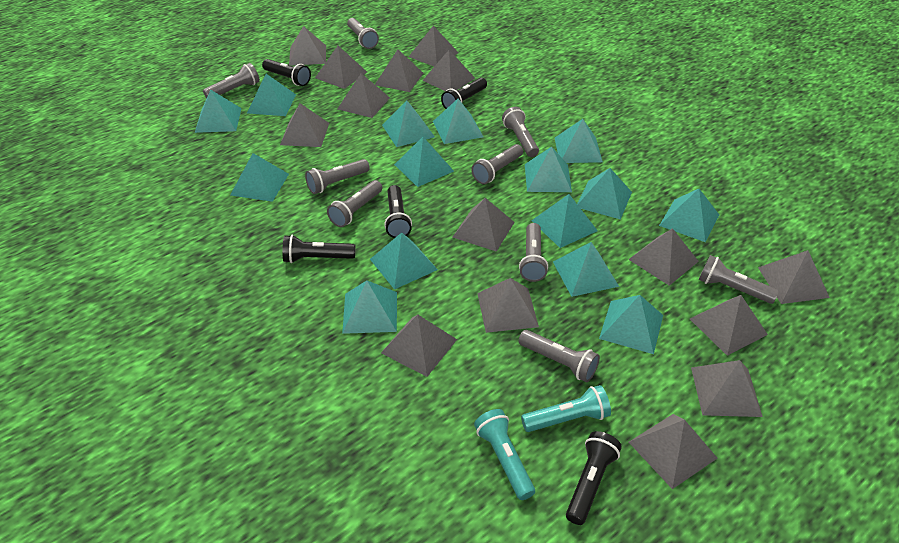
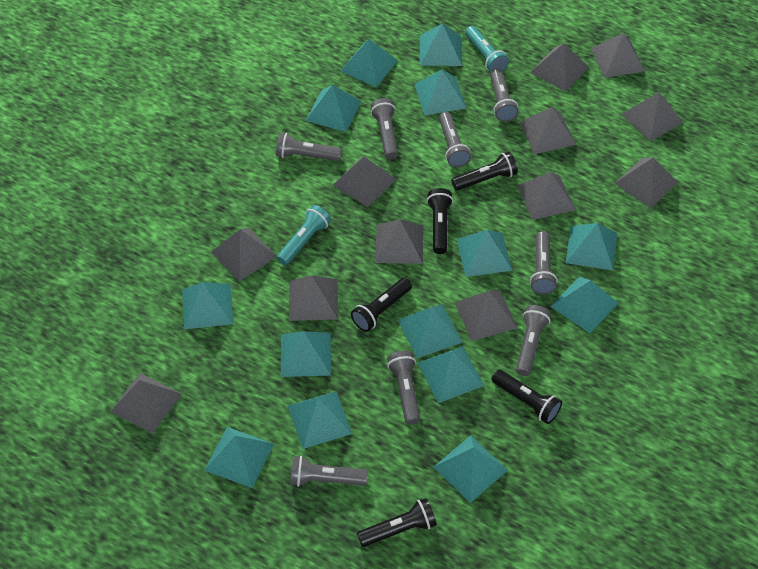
grey flashlight: [203,63,260,98] [305,159,370,194] [327,180,382,227] [347,18,379,49] [472,144,523,184] [502,107,539,157] [519,223,548,282] [519,330,600,382] [699,255,779,304] = 9 -> [276,133,341,161] [290,456,368,487] [371,98,398,159] [387,351,420,425] [439,112,471,167] [490,68,519,122] [516,305,551,376] [530,231,558,295] = 8
grey pyramid: [280,103,329,147] [289,26,326,66] [315,46,367,89] [337,73,390,118] [375,49,424,92] [381,315,457,377] [409,26,459,67] [423,50,475,91] [452,198,515,252] [477,278,539,333] [628,228,699,286] [629,414,717,489] [690,295,768,356] [691,360,763,417] [758,250,830,304] = 15 -> [110,373,181,433] [211,228,277,282] [289,276,338,321] [333,157,396,207] [375,219,423,264] [455,290,518,341] [517,172,576,220] [519,107,576,154] [530,43,589,92] [591,33,645,78] [614,157,678,208] [622,92,683,141] = 12
turquoise pyramid: [195,90,242,133] [230,153,289,202] [247,74,296,116] [342,280,397,334] [370,232,438,290] [382,100,435,147] [394,137,454,187] [433,98,483,144] [525,146,572,192] [531,194,598,248] [553,242,619,297] [555,119,603,163] [577,168,632,220] [599,295,663,354] [659,189,719,242] = 15 -> [182,282,233,329] [204,427,274,488] [281,331,331,377] [288,391,352,449] [306,85,362,132] [340,39,398,87] [398,304,463,359] [415,70,466,115] [418,346,484,403] [420,24,462,66] [434,435,508,503] [457,230,513,277] [550,277,618,333] [566,223,617,270] = 14

